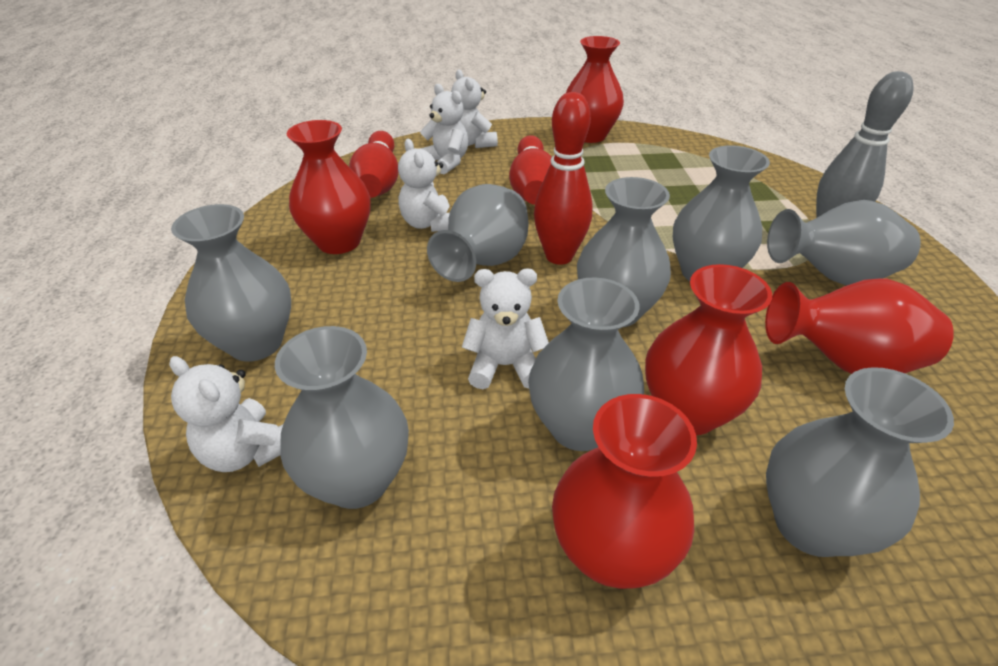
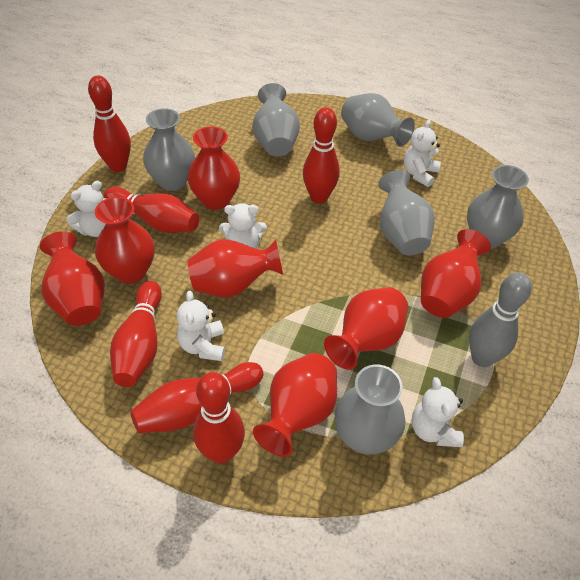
grey vase: [171,204,291,362] [275,326,409,509] [427,184,529,282] [528,278,644,451] [577,177,671,327] [673,145,770,281] [766,367,954,557] [767,200,921,285] = 8 -> [143,108,195,191] [252,83,300,156] [335,364,405,455] [341,93,415,147] [378,170,435,255] [467,165,529,249] = 6
red bowling pin: [349,131,398,198] [509,135,552,205] [534,92,593,265] = 3 -> [88,75,131,172] [104,187,199,233] [110,281,162,387] [130,362,264,433] [193,372,245,464] [303,107,340,204] = 6
red vase: [287,120,370,254] [552,394,697,589] [566,36,624,143] [645,264,772,435] [765,278,954,374] = 5 -> [40,231,105,326] [95,197,154,284] [188,126,240,210] [188,239,283,297] [253,353,337,457] [324,287,408,370] [421,229,491,318] = 7

